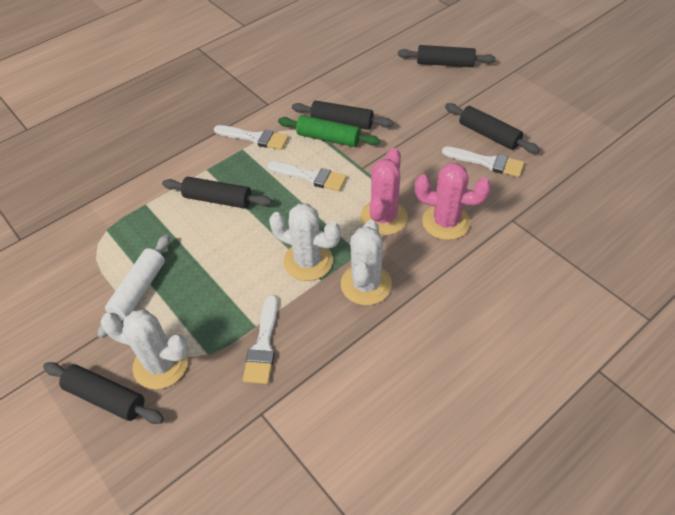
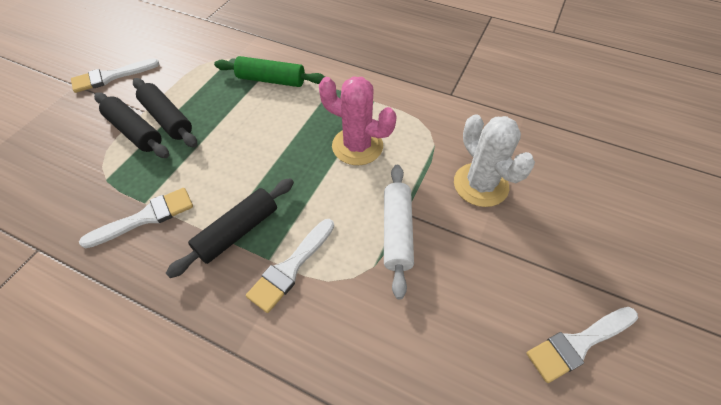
black rolling pin: [43,362,164,424] [162,177,272,209] [292,100,394,130] [398,45,496,67] [445,103,540,153] = 5 -> [94,92,169,158] [133,78,197,148] [166,178,294,278] = 3
pink cactus: [360,148,408,235] [415,163,491,240] = 2 -> [319,77,397,165] = 1
white cactus: [100,310,189,389] [269,204,341,281] [341,220,392,305] = 3 -> [454,114,535,207] = 1

